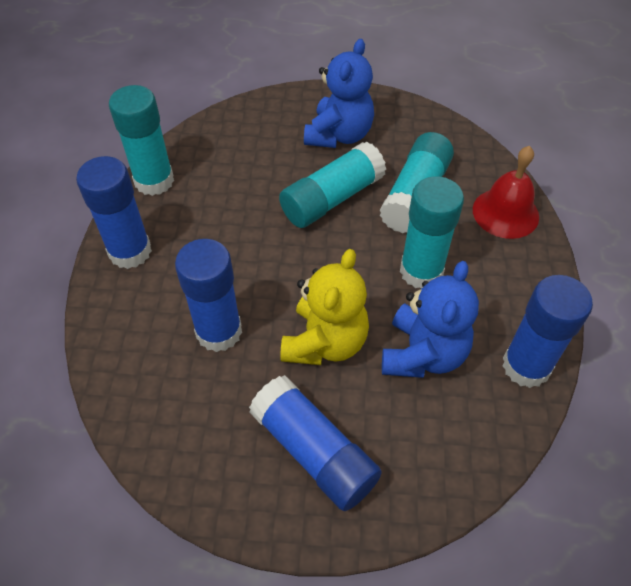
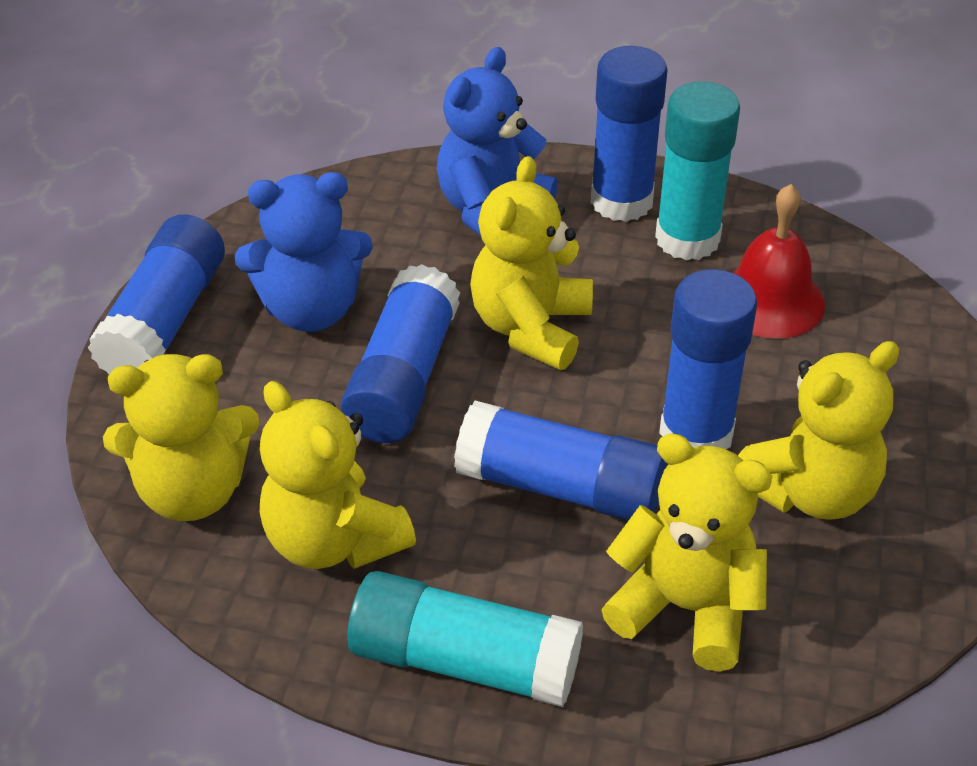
blue glue stick: [76,156,152,269] [175,239,242,352] [249,375,382,511] [502,275,593,388] = 4 -> [88,214,225,374] [340,264,460,443] [454,400,668,521] [590,46,667,222] [659,269,757,449] = 5
turquoise glue stick: [109,85,174,196] [279,142,386,228] [380,132,454,233] [400,176,464,288] = 4 -> [347,571,583,707] [655,82,740,261] = 2
yellow teddy bear: [280,249,369,365] = 1 -> [103,354,259,521] [260,381,416,569] [470,156,593,370] [601,433,772,672] [738,341,899,520] = 5

